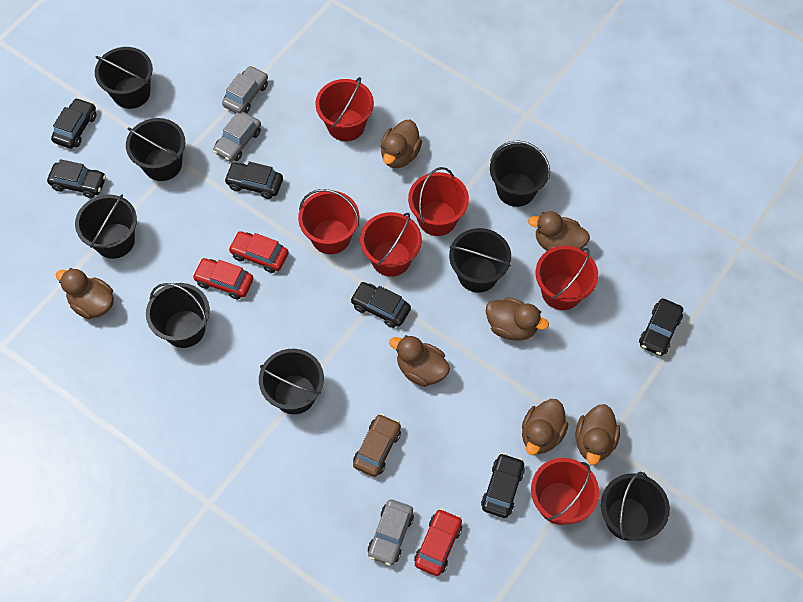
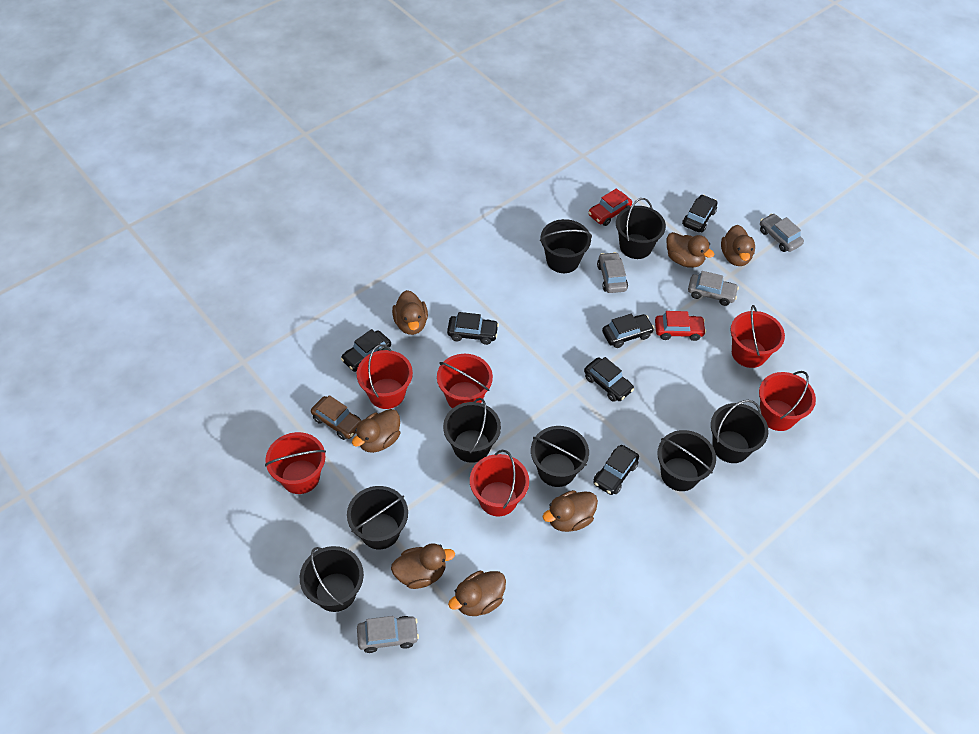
grey car: [213,112,261,162] [222,66,268,114] [368,499,414,566] = 3 -> [357,616,419,653] [597,252,628,293] [688,271,739,306] [760,213,804,252] = 4
red car: [192,258,254,300] [228,231,289,273] [414,509,462,576] = 3 -> [588,188,632,226] [655,311,706,341] = 2

